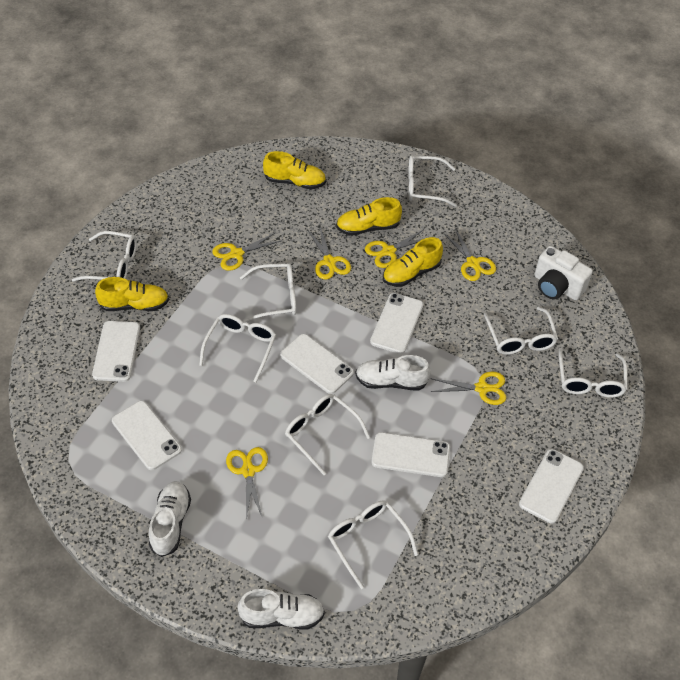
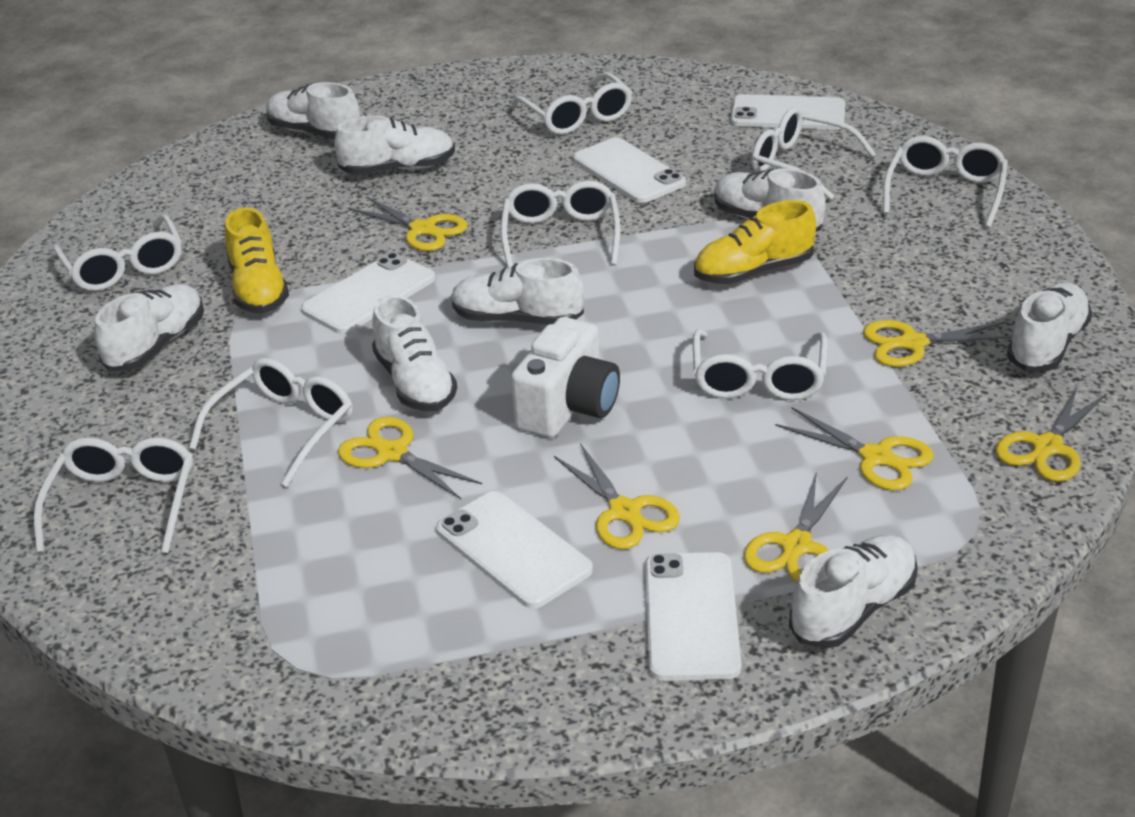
white phone: [92,321,140,382] [112,401,182,470] [280,334,354,394] [370,293,423,354] [371,432,450,477] [519,449,584,523] = 6 -> [301,253,435,334] [436,491,593,609] [573,138,686,203] [645,552,741,681] [730,94,845,130] = 5
white shoe: [149,481,191,557] [237,589,325,629] [355,355,431,390] = 3 -> [94,284,204,371] [266,82,360,140] [334,116,455,175] [372,295,457,411] [451,258,584,325] [714,168,825,232] [789,535,918,648] [1007,282,1092,371] = 8
yellow scissors: [212,232,281,271] [226,447,268,520] [307,227,351,280] [365,229,425,268] [431,372,506,405] [444,228,496,281] = 6 -> [338,417,482,499] [350,196,468,251] [554,443,680,549] [744,471,848,582] [775,407,934,490] [863,320,1012,367] [995,385,1107,482] = 7
yellow shoe: [95,277,169,311] [263,151,326,189] [336,197,402,236] [383,237,443,287] = 4 -> [225,207,289,313] [694,200,816,284] = 2

